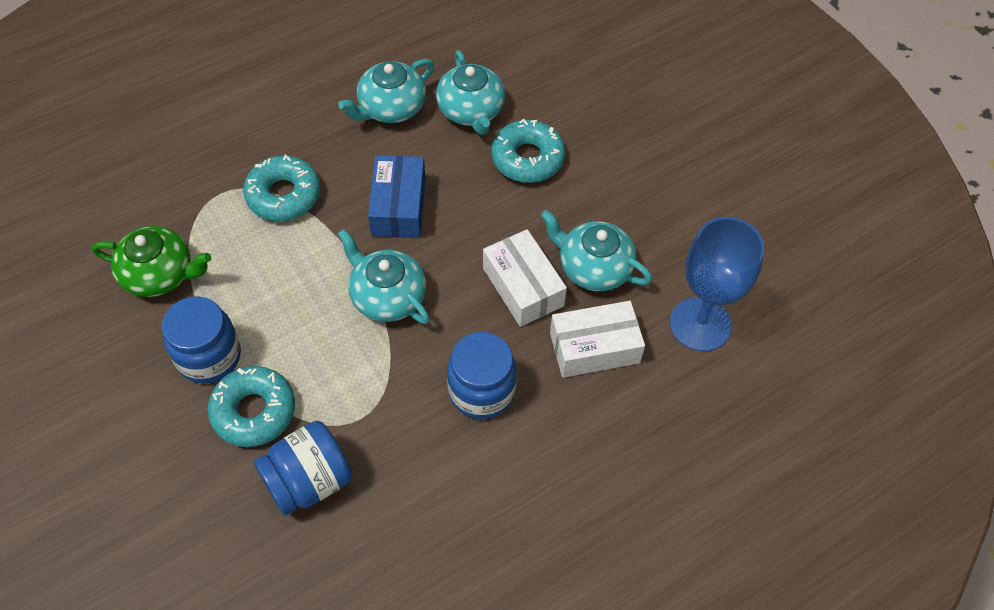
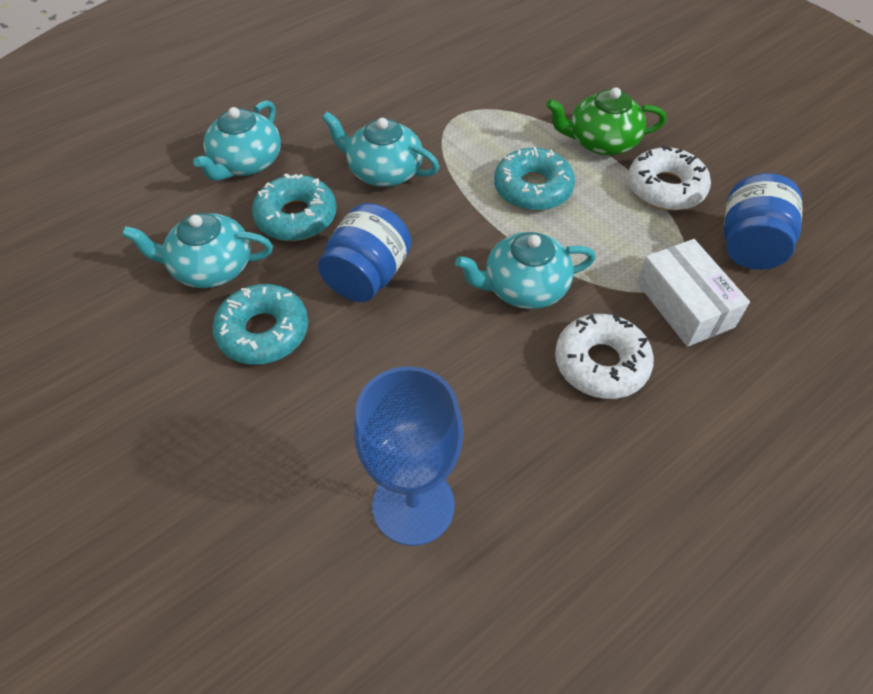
blue box: [368,155,425,238] = 1 -> none = 0
blue jar: [162,296,241,383] [254,421,352,516] [447,332,517,419] = 3 -> [318,203,411,302] [724,173,803,270] = 2
white box: [483,229,567,327] [550,301,645,378] = 2 -> [637,239,750,347] = 1
white donut: none = 0 -> [555,314,654,399] [628,145,711,211] = 2

